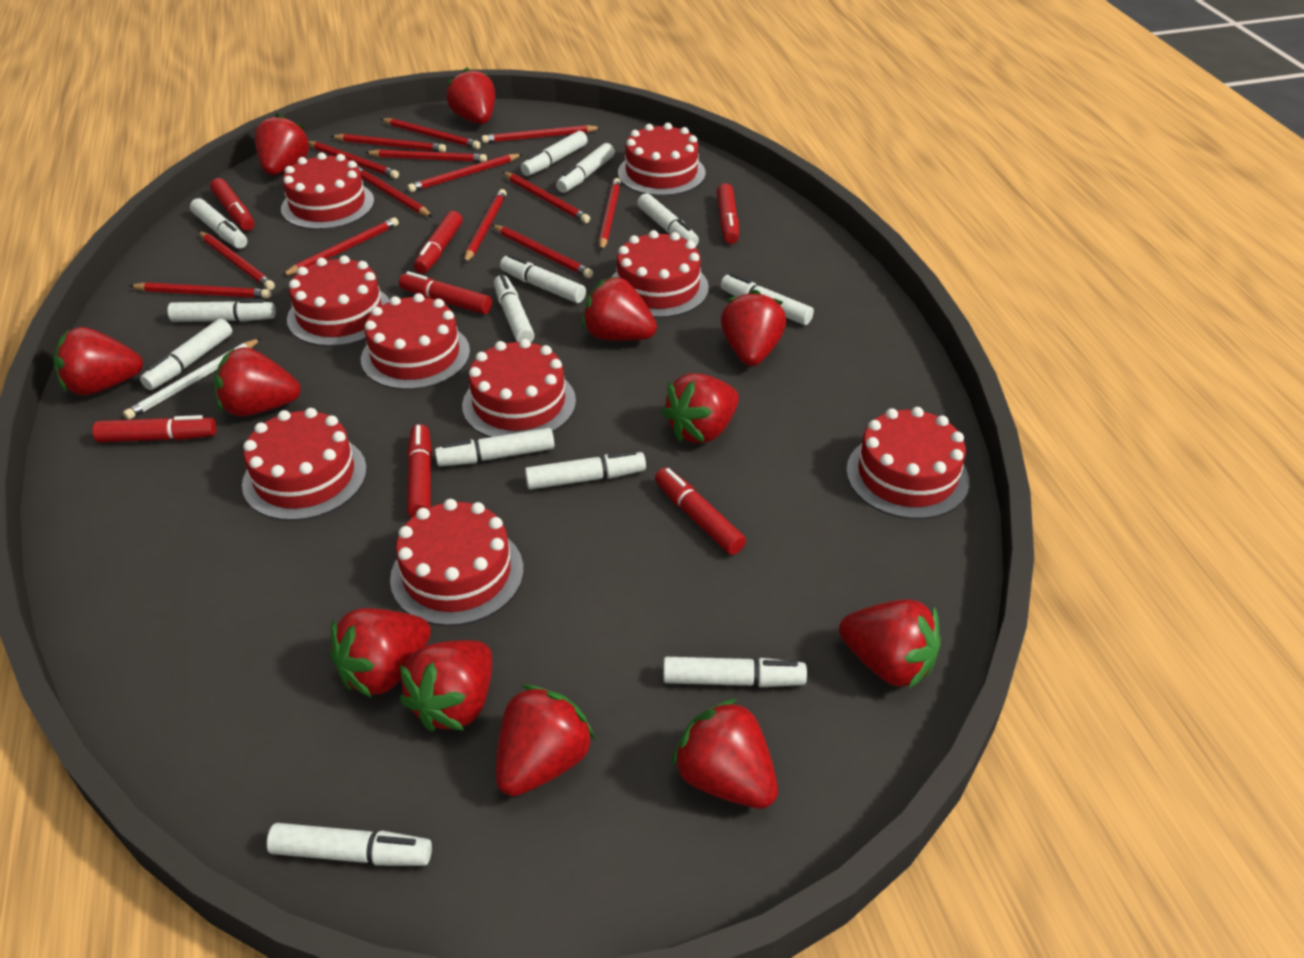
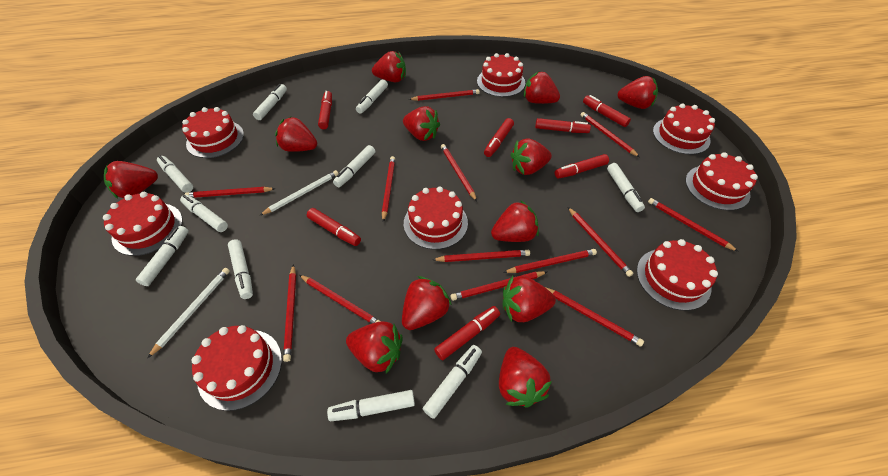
red cake: [242,408,367,521] [281,153,374,230] [287,255,390,347] [361,293,470,390] [390,499,523,626] [462,339,576,437] [612,230,709,318] [618,123,705,196] [846,407,969,519] = 9 -> [103,192,183,256] [182,107,244,158] [192,325,282,411] [404,186,468,250] [477,53,525,97] [637,239,718,311] [653,103,715,155] [685,152,758,211] = 8
red pencil: [129,282,271,299] [198,231,275,290] [282,217,399,276] [309,141,399,179] [331,134,446,152] [358,167,433,217] [365,149,487,162] [381,118,481,149] [408,154,523,192] [464,189,507,264] [482,125,602,143] [492,225,593,278] [503,172,590,223] [599,178,621,251] = 14 -> [185,187,276,198] [283,264,296,362] [300,275,381,324] [382,156,395,222] [409,89,480,101] [432,250,530,262] [441,144,477,201] [451,271,547,301] [503,249,597,273] [545,287,644,347] [568,207,633,277] [580,112,640,157] [648,198,739,252] = 13
white marker: [140,318,232,390] [168,299,276,322] [190,198,247,249] [267,823,432,866] [435,428,555,466] [494,274,534,343] [500,254,586,303] [520,131,588,176] [525,450,646,490] [556,143,615,193] [637,193,699,246] [663,657,807,687] [720,273,814,325] = 13 -> [136,226,189,286] [157,156,193,193] [180,195,228,232] [228,239,253,299] [253,84,287,120] [327,390,415,421] [333,145,375,187] [356,79,388,114] [423,345,482,419] [607,163,645,212] = 10
white pencil: [123,338,261,420] = 1 -> [148,268,230,358] [259,170,339,216] = 2

